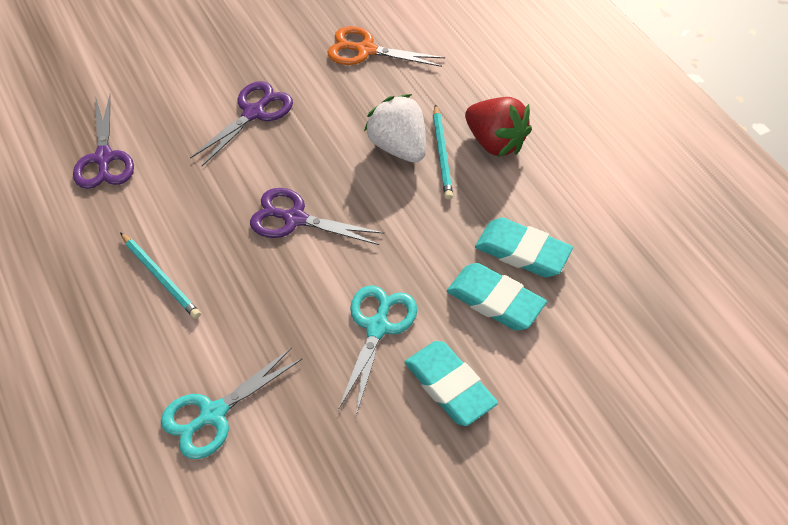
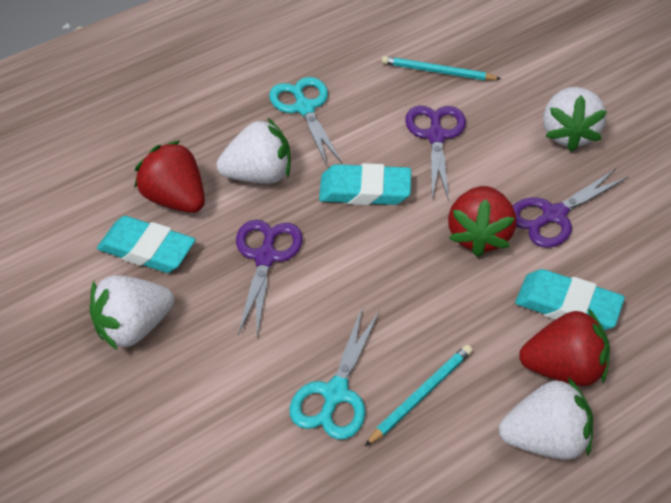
orange scissors: [328,26,445,67] = 1 -> none = 0
red strawberry: [465,97,532,157] = 1 -> [134,140,205,213] [448,186,516,257] [519,308,610,386] = 3
white strawberry: [364,94,426,163] = 1 -> [90,276,174,351] [216,117,290,184] [499,377,593,460] [543,87,607,152] = 4

